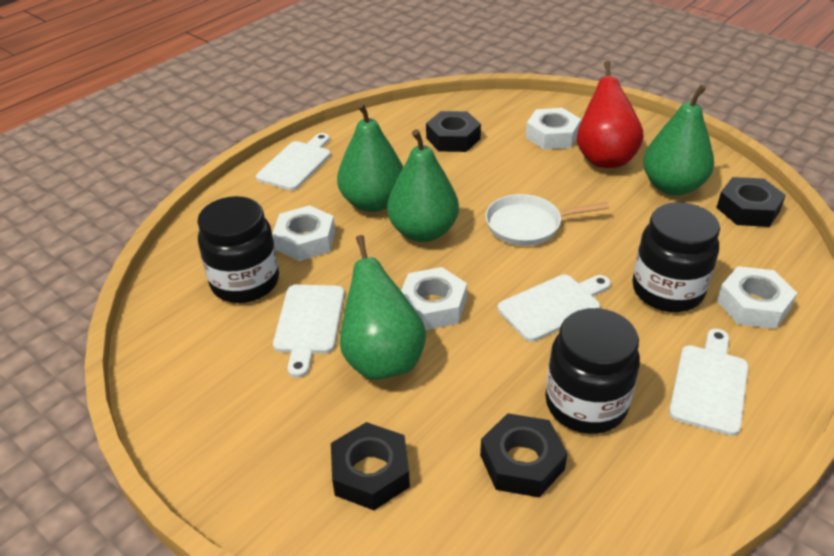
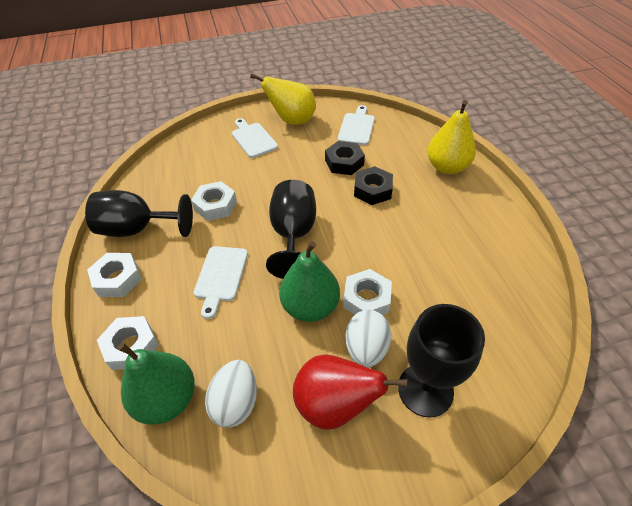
black goblet: none = 0 -> [85,190,193,237] [266,180,316,279] [398,304,485,418] = 3
black jar: [197,196,279,303] [545,308,640,434] [632,202,720,312] = 3 -> none = 0
black nut: [331,422,410,510] [426,111,481,152] [480,413,568,497] [716,177,786,227] = 4 -> [325,141,365,175] [354,166,393,205] = 2
green pear: [337,102,403,212] [340,235,426,380] [387,129,459,242] [643,85,714,195] = 4 -> [117,342,194,425] [279,241,340,322] = 2
white cutting board: [256,133,331,190] [273,285,345,378] [498,275,611,342] [669,329,748,436] = 4 -> [194,246,248,319] [232,118,278,158] [338,105,375,145] = 3
white egg: none = 0 -> [205,360,257,428] [345,310,391,368] = 2
white pan: [485,194,609,246] = 1 -> none = 0
yellow pear: none = 0 -> [250,73,316,125] [427,100,476,174] = 2

